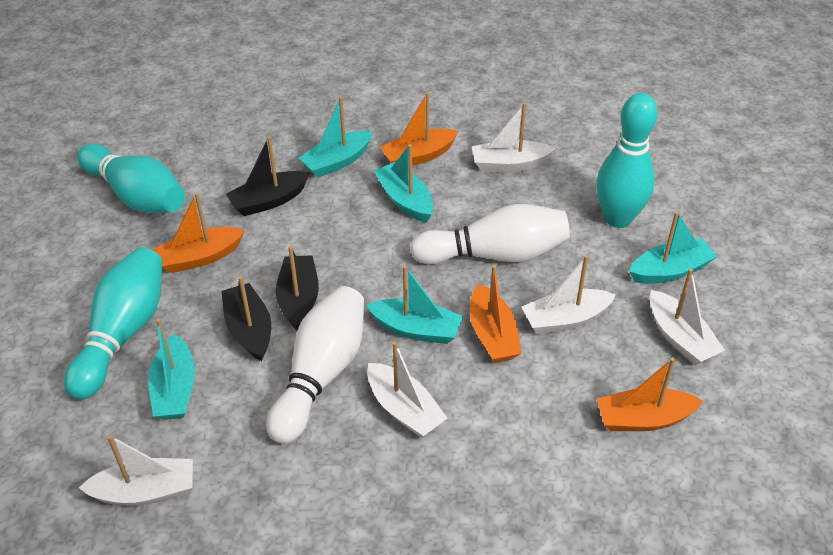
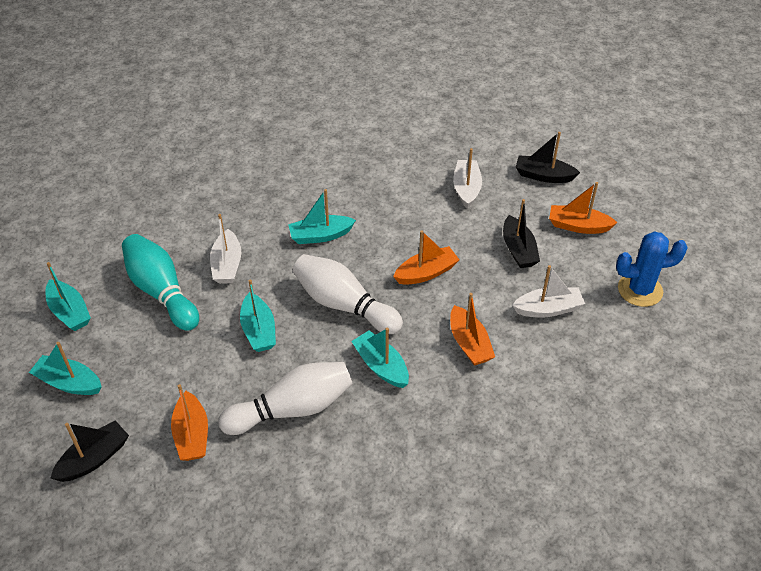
blue cactus: none = 0 -> [616,231,688,307] = 1
turquoise bowling pin: [64,247,162,400] [77,143,185,213] [596,93,658,228] = 3 -> [122,234,199,331] = 1
white boat: [79,435,193,506] [367,341,448,438] [472,102,555,172] [522,255,616,334] [650,268,725,365] = 5 -> [210,214,241,284] [453,148,482,209] [512,265,585,318] = 3

